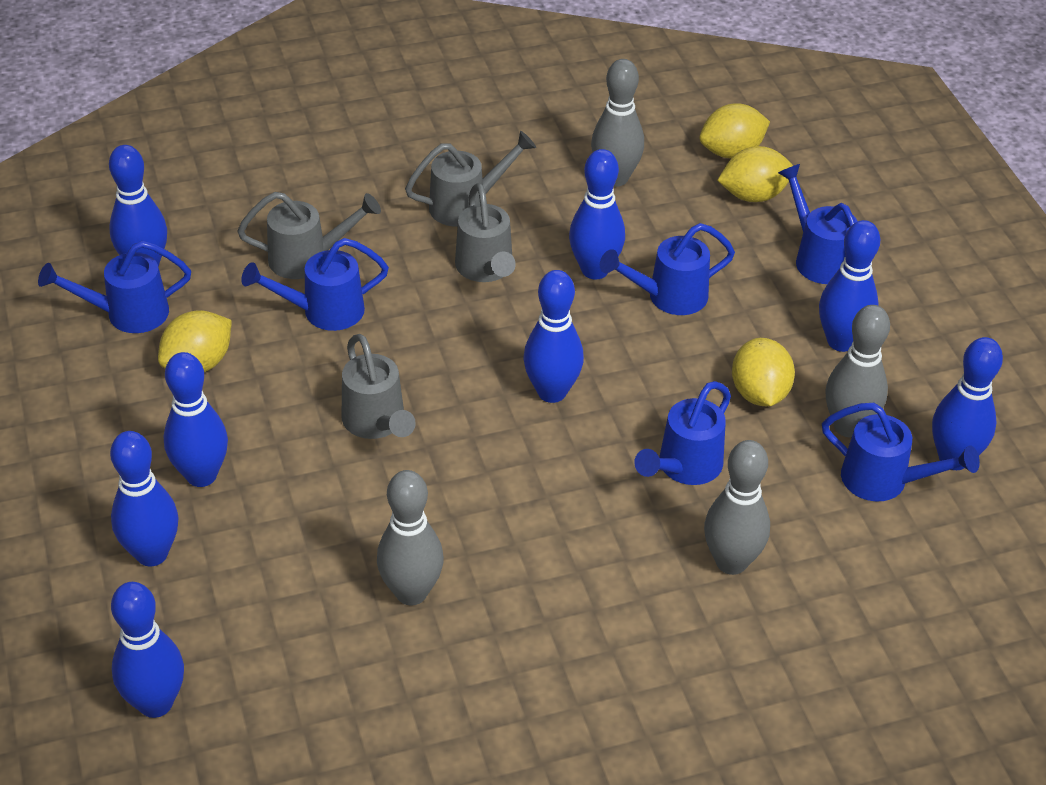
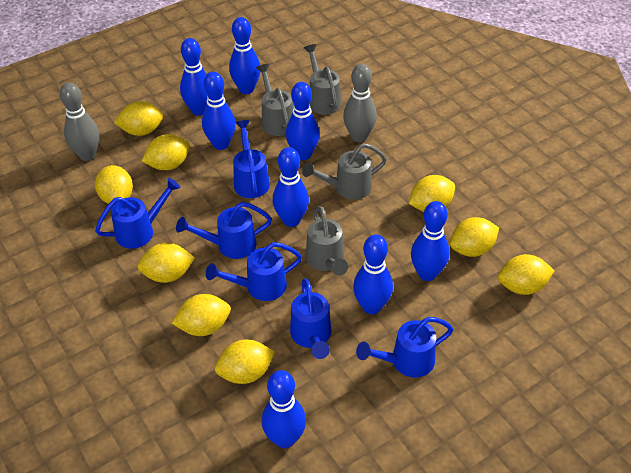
grey bowling pin: [377,470,444,605] [591,59,644,187] [704,440,770,575] [825,305,890,438] = 4 -> [60,83,99,161] [343,64,377,142] = 2
yellow lemon: [158,310,232,372] [699,103,770,158] [717,146,793,202] [732,338,795,406] = 4 -> [95,165,133,204] [114,101,164,136] [137,243,195,283] [142,134,190,170] [172,294,231,336] [215,340,275,384] [409,175,455,212] [450,217,499,257] [498,254,555,295] = 9

